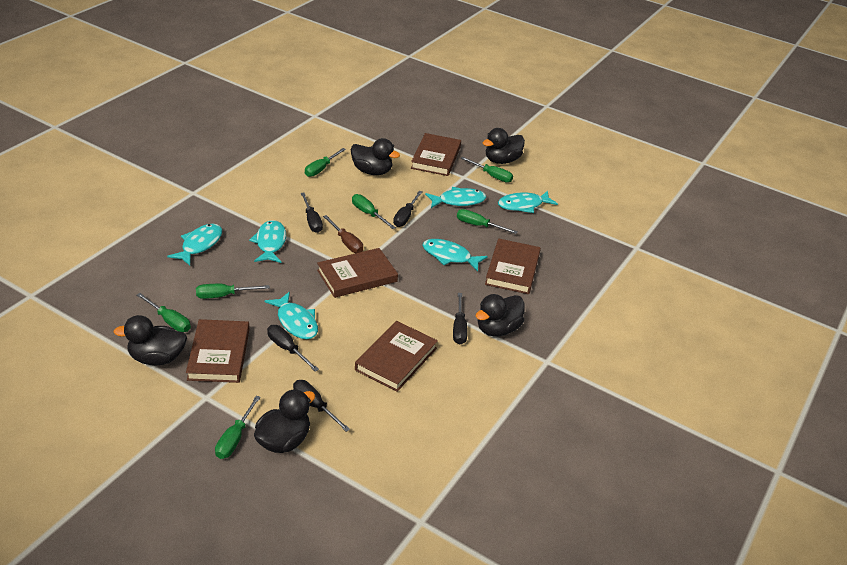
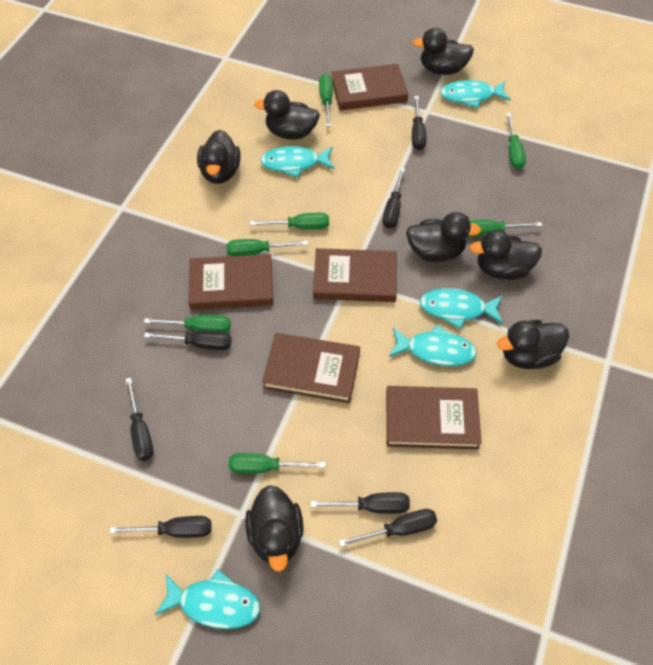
black duck: [114,315,187,365] [254,389,315,453] [351,138,400,175] [476,294,525,337] [483,128,525,164] = 5 -> [197,130,241,184] [245,485,304,572] [254,90,320,140] [406,212,481,262] [413,28,474,75] [470,230,542,280] [497,320,569,369] = 7
black screwdriver: [267,325,319,372] [293,380,350,432] [301,193,323,233] [393,191,422,227] [453,293,468,344] = 5 -> [110,516,212,538] [125,377,153,461] [144,331,232,350] [311,492,410,514] [339,509,437,547] [383,168,405,228] [412,96,427,150] = 7
brown screwdriver: [323,215,363,253] = 1 -> none = 0
turquoise fish: [167,224,222,266] [249,220,286,263] [264,292,318,339] [422,239,488,272] [425,187,486,208] [498,191,558,213] = 6 -> [155,569,261,629] [260,146,334,177] [389,325,477,366] [419,288,503,329] [440,80,511,108] = 5

